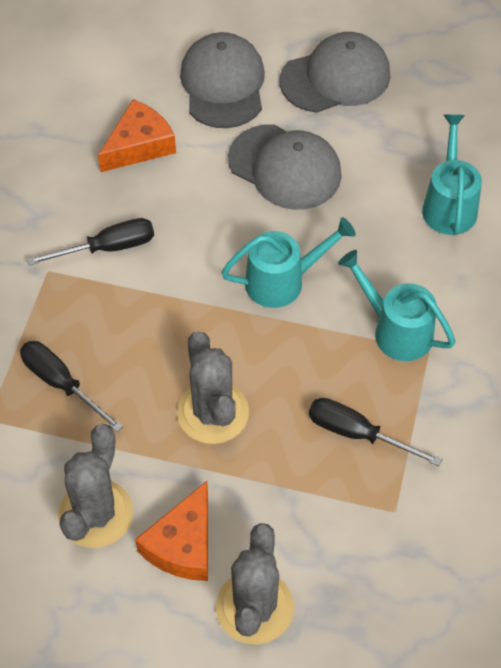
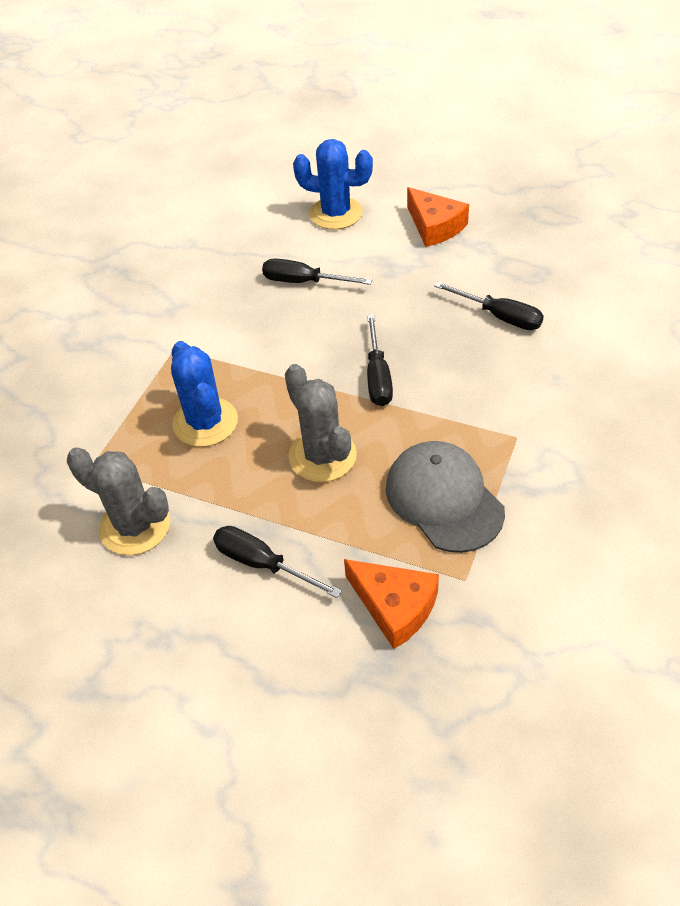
black screwdriver: [20,341,123,432] [27,218,154,265] [309,398,442,466] = 3 -> [213,526,342,598] [262,259,372,285] [367,314,393,406] [434,282,544,330] = 4
blue cactus: none = 0 -> [171,341,238,447] [293,139,373,230] = 2
grey cactus: [58,424,133,548] [177,331,249,444] [216,523,294,645] = 3 -> [67,448,170,555] [285,364,357,482] = 2
grey cap: [180,32,265,128] [228,125,342,210] [280,32,390,113] = 3 -> [386,441,505,553] = 1
turquoise watering can: [221,217,356,308] [338,250,456,361] [422,115,482,235] = 3 -> none = 0

